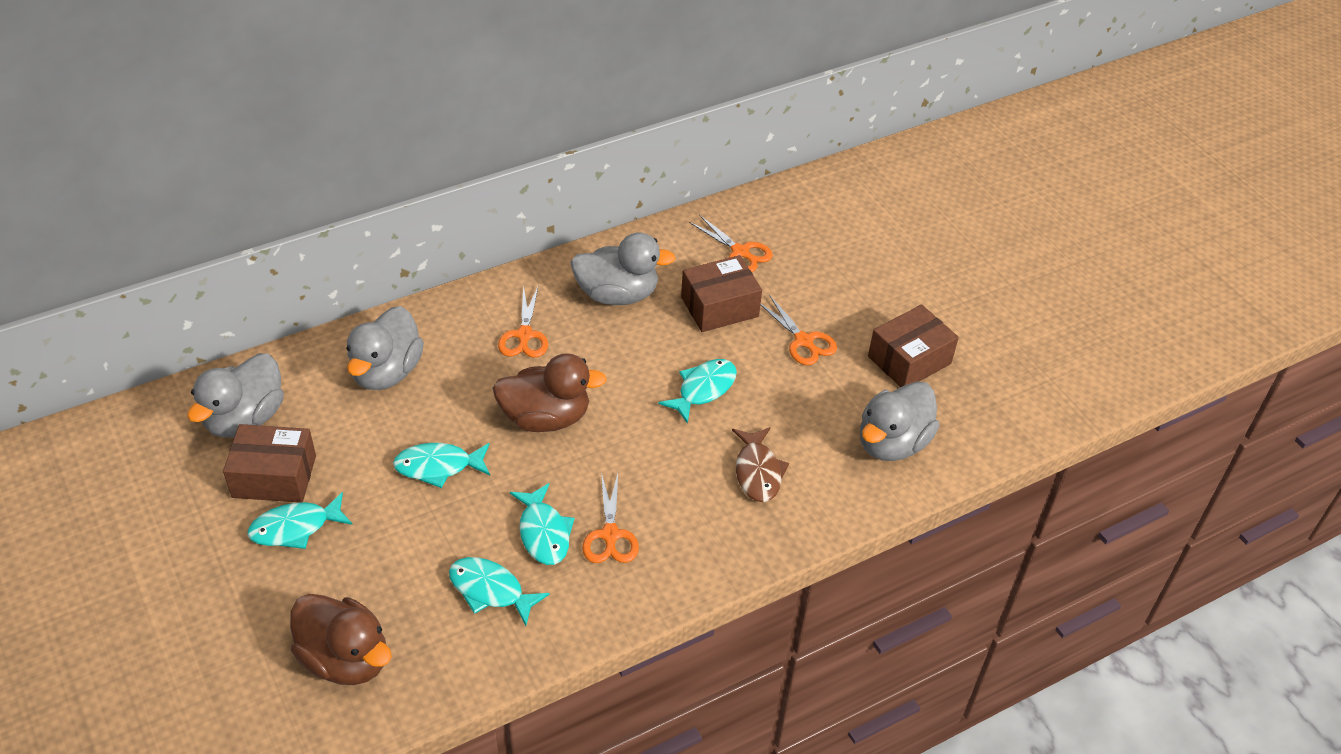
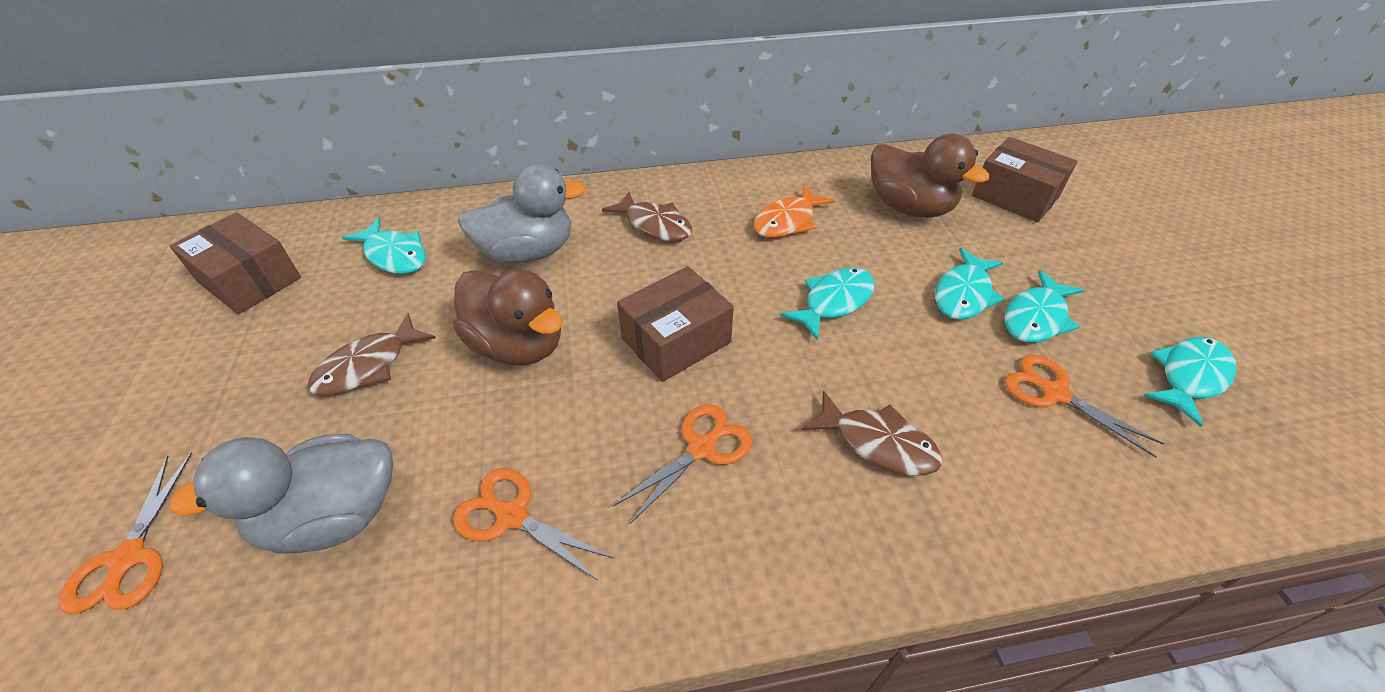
brown fish: [732,427,789,502] = 1 -> [307,313,436,396] [602,191,692,242] [802,390,942,476] = 3
grey duck: [187,353,284,438] [346,306,424,390] [570,232,676,305] [860,381,940,461] = 4 -> [169,434,393,554] [458,164,586,264] = 2
orange fish: none = 0 -> [753,185,835,238] = 1

